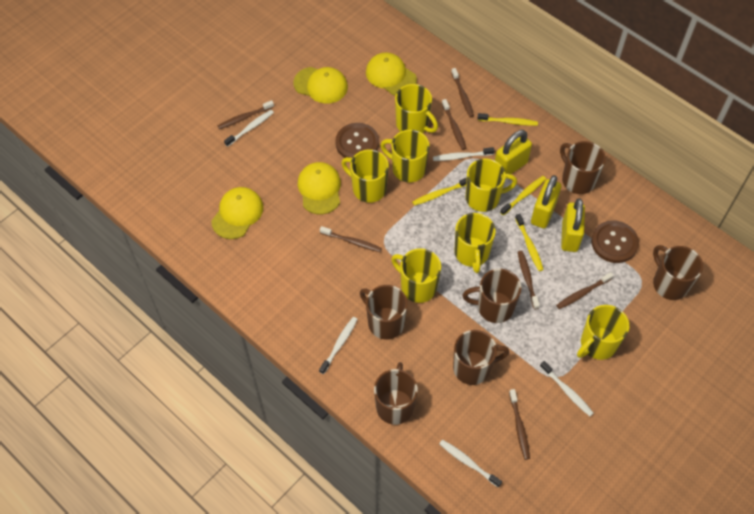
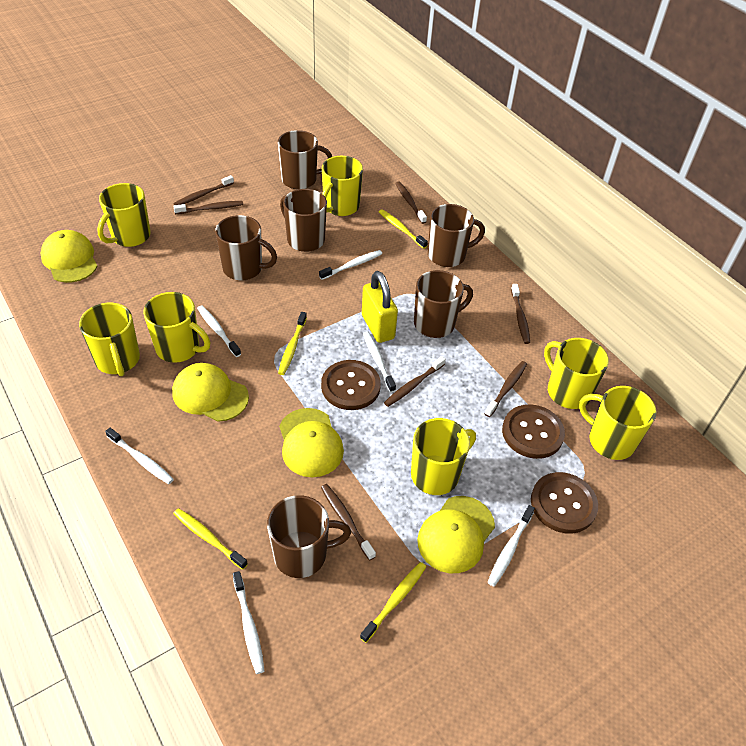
brown button: [335,123,379,158] [591,220,639,263] = 2 -> [321,360,381,410] [502,404,565,459] [531,472,598,533] = 3
white toothbrush: [224,110,274,147] [319,317,358,374] [433,147,495,161] [439,440,502,488] [540,361,593,416] = 5 -> [105,428,174,484] [197,305,241,357] [233,571,264,674] [319,250,382,280] [363,331,396,393] [488,505,535,587] = 6
yellow padlock: [495,130,532,174] [531,175,561,228] [561,198,585,252] = 3 -> [362,271,398,343] = 1

